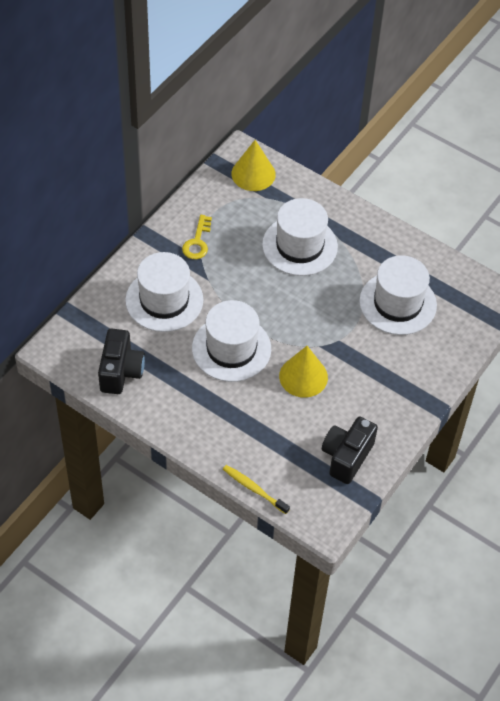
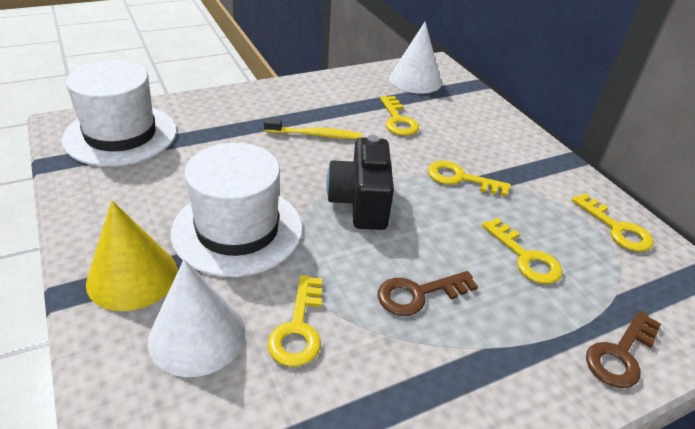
black camera: [98,328,145,394] [322,417,378,484] = 2 -> [326,135,394,230] = 1
brown key: none = 0 -> [378,271,478,316] [586,310,661,388] = 2
white cone: none = 0 -> [148,259,246,377] [389,22,442,94] = 2
white hat: [125,252,203,332] [192,300,271,382] [262,198,338,276] [359,255,437,335] = 4 -> [62,60,177,167] [171,143,302,277] = 2
yellow cone: [231,140,276,191] [279,346,328,398] = 2 -> [86,200,178,311] = 1
yellow key: [182,215,212,259] = 1 -> [267,275,322,367] [380,96,419,136] [428,161,511,196] [482,218,563,284] [572,193,653,252] = 5

